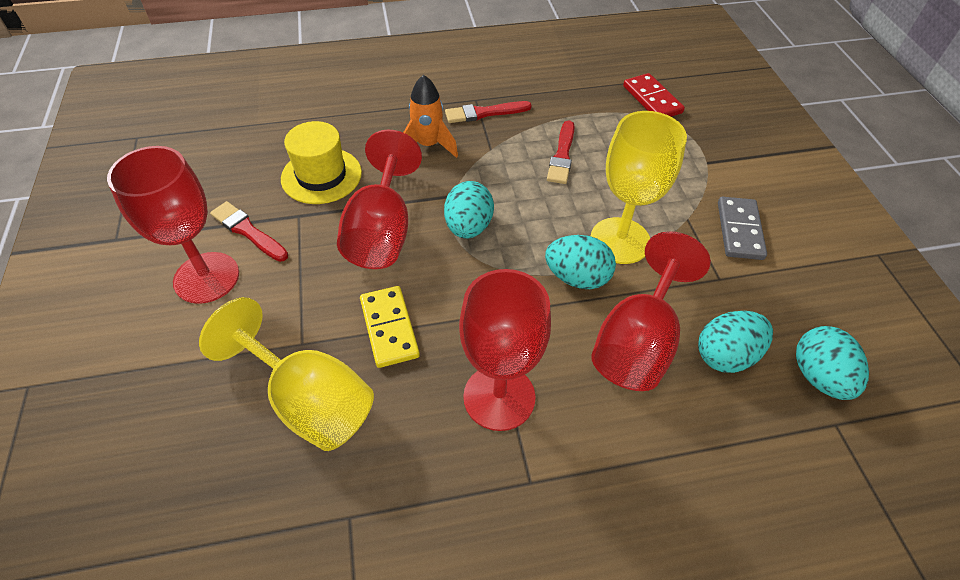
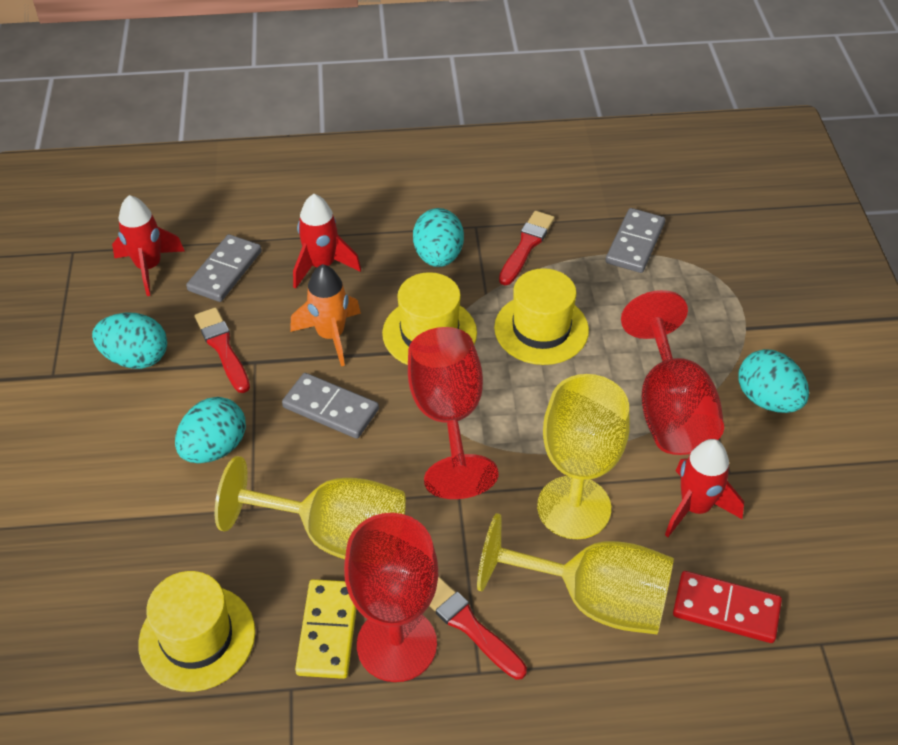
grey domino: [718,197,767,260] = 1 -> [186,234,262,302] [282,373,379,439] [606,208,665,273] = 3
red goblet: [107,146,239,304] [337,129,422,269] [459,269,551,431] [591,231,711,391] = 4 -> [344,513,438,682] [408,327,499,499] [621,290,724,455] = 3
red rocket: none = 0 -> [112,195,184,296] [293,194,361,289] [665,439,744,537] = 3
yellow goblet: [199,297,374,451] [591,111,687,264] = 2 -> [215,456,406,559] [477,513,674,634] [537,374,630,539] = 3
yellow hat: [281,121,362,204] = 1 -> [138,571,255,692] [382,272,477,365] [494,268,589,365] = 3

